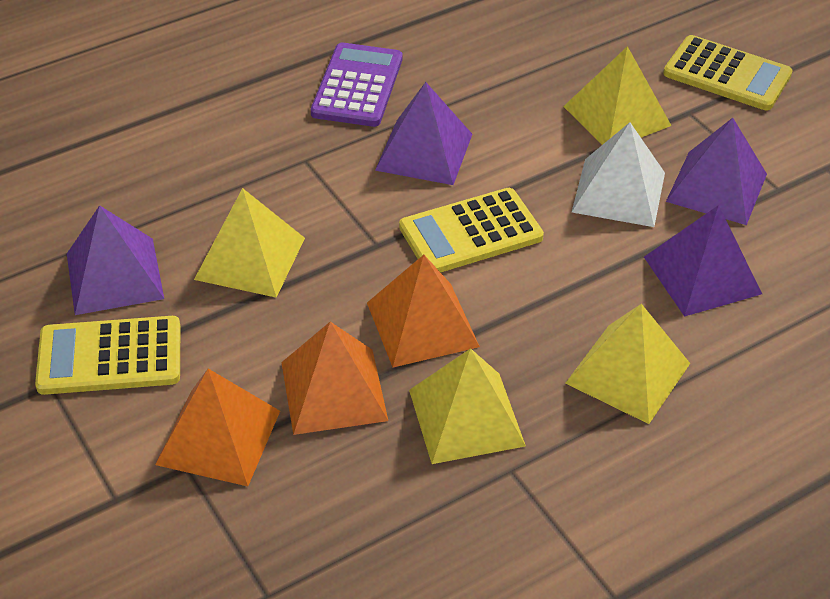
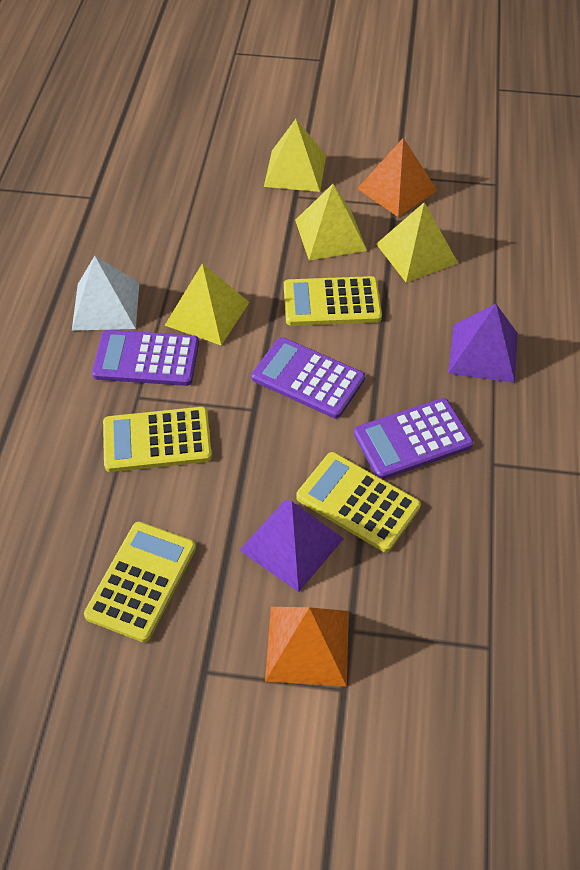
orange pyramid: [155,369,280,486] [281,322,388,435] [367,255,480,367] = 3 -> [265,607,349,686] [357,138,437,217] = 2
purple calculator: [311,43,403,127] = 1 -> [92,330,199,386] [251,337,365,419] [354,398,473,479] = 3
purple pyramid: [67,205,164,315] [375,82,472,185] [644,205,762,317] [666,118,767,225] = 4 -> [239,500,344,592] [448,304,518,383] = 2
yellow calculator: [35,316,180,395] [399,188,544,272] [663,35,793,110] = 3 -> [84,522,196,642] [103,407,212,472] [284,276,382,326] [296,452,421,552] = 4

